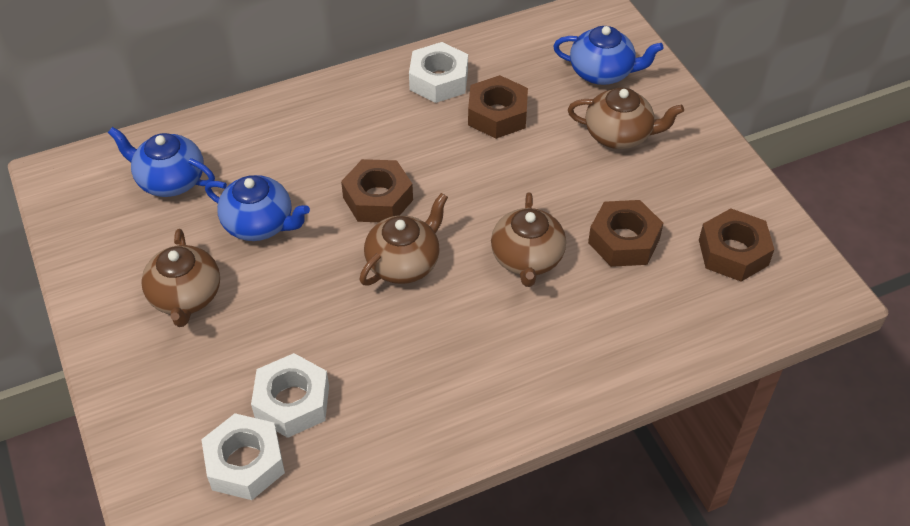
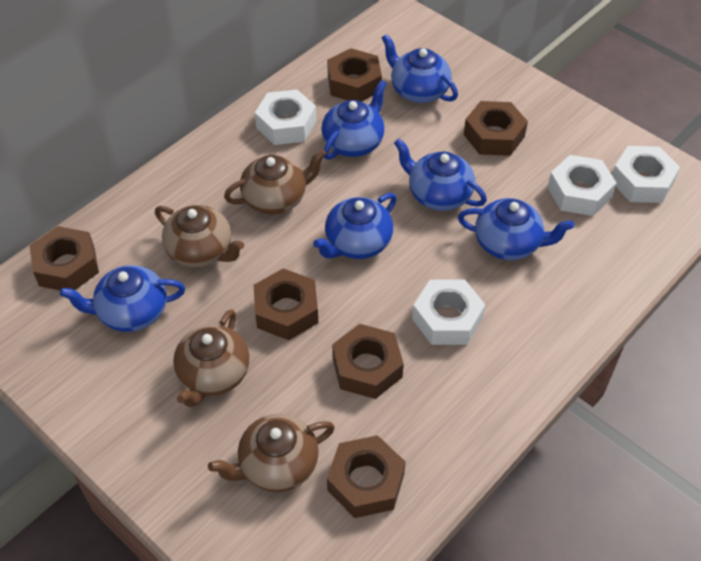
blue teapot: [108,127,215,197] [205,175,310,241] [553,26,664,85] = 3 -> [60,265,185,332] [313,193,397,259] [321,80,387,160] [382,34,458,103] [394,138,487,211] [458,198,574,260] = 6
brown nut: [341,159,413,222] [468,75,528,139] [588,200,663,267] [699,208,775,282] = 4 -> [29,226,99,290] [254,268,318,340] [327,48,382,102] [327,435,406,518] [332,324,404,399] [464,101,528,156] = 6
white nut: [201,413,285,500] [251,353,329,438] [409,42,468,103] = 3 -> [255,90,317,145] [412,280,485,345] [547,155,616,216] [612,146,680,203] = 4

